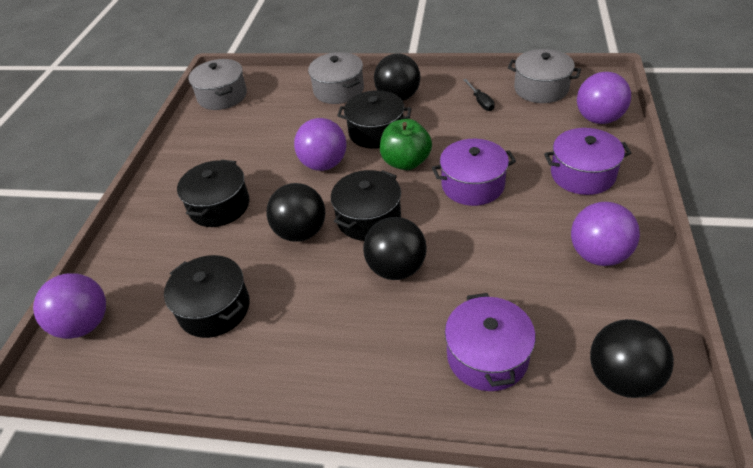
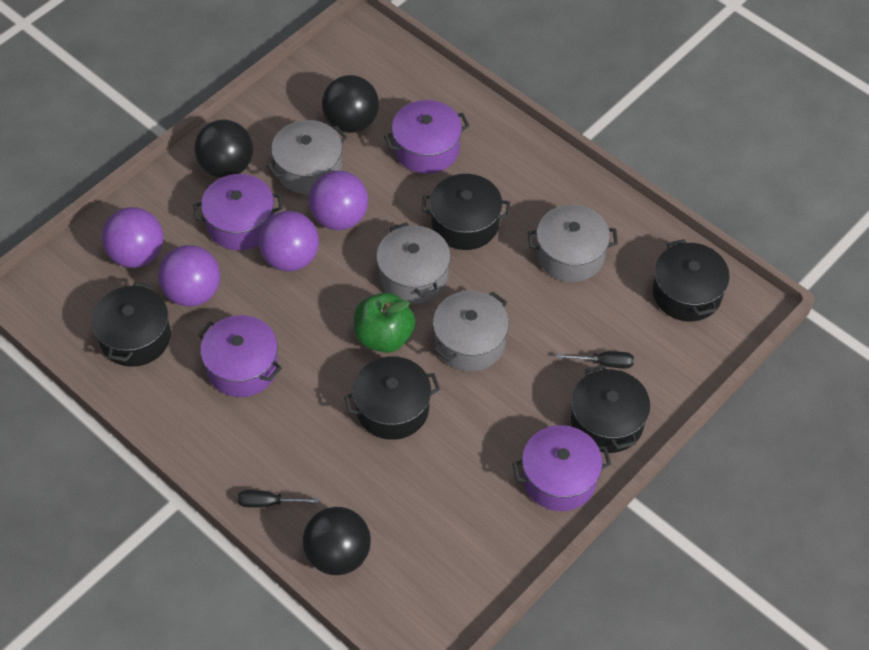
black ball: [266,183,325,242] [363,217,427,280] [374,53,421,101] [590,319,674,398] = 4 -> [194,120,253,178] [303,507,371,575] [322,75,379,133] = 3
black pot: [164,255,250,338] [177,159,250,227] [331,170,401,241] [337,90,412,149] = 4 -> [92,282,171,367] [344,356,440,440] [422,174,510,250] [571,365,650,453] [652,239,730,322] = 5
black screwdriver: [463,79,495,111] = 1 -> [238,490,319,508] [557,352,634,368] = 2
grey pot: [188,59,247,110] [308,52,364,104] [508,49,581,103] = 3 -> [267,120,347,195] [376,222,451,304] [433,291,509,371] [528,205,618,282] = 4
purple pot: [432,139,516,206] [445,293,536,391] [544,128,631,195] = 3 -> [193,174,283,250] [198,315,282,397] [384,100,470,174] [512,425,611,511] = 4

